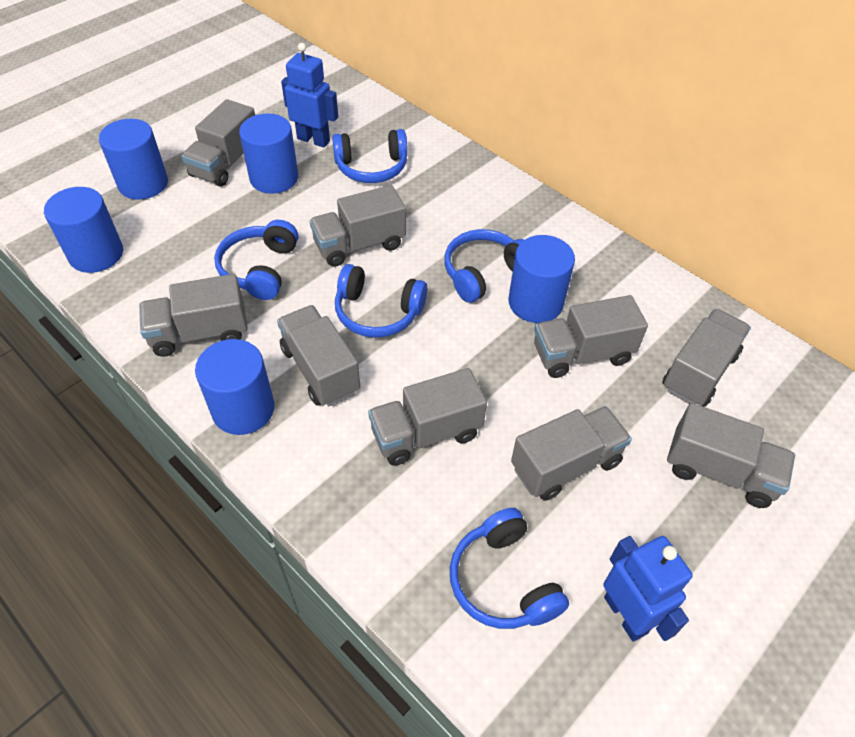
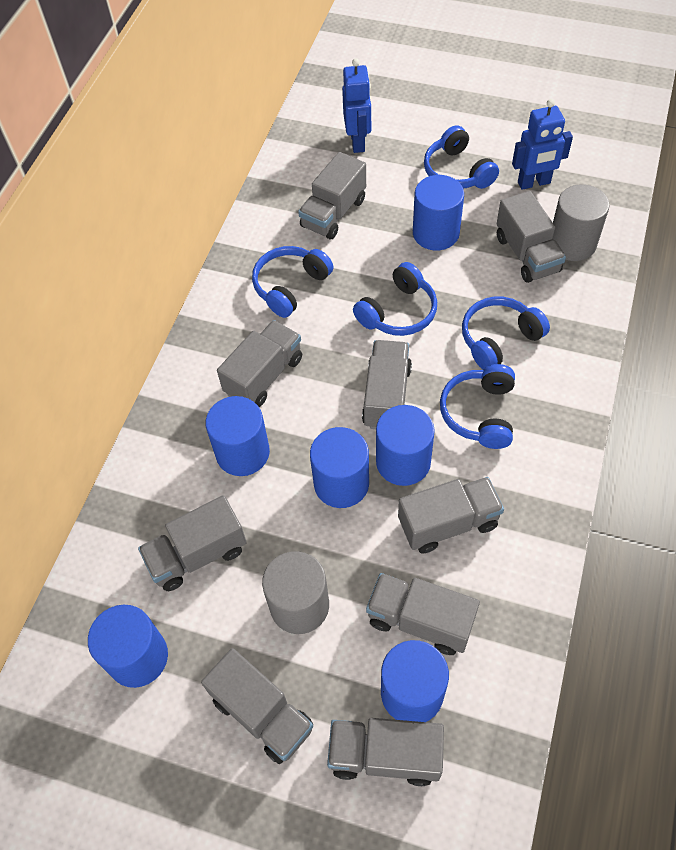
blue cylinder: [44,187,123,273] [99,119,168,200] [195,339,274,435] [239,114,298,194] [509,235,575,323] = 5 -> [88,605,168,688] [205,396,270,476] [310,427,369,508] [376,405,435,486] [381,640,449,722] [413,175,464,250] = 6
grey cylinder: none = 0 -> [262,551,329,634] [553,184,609,261] = 2

